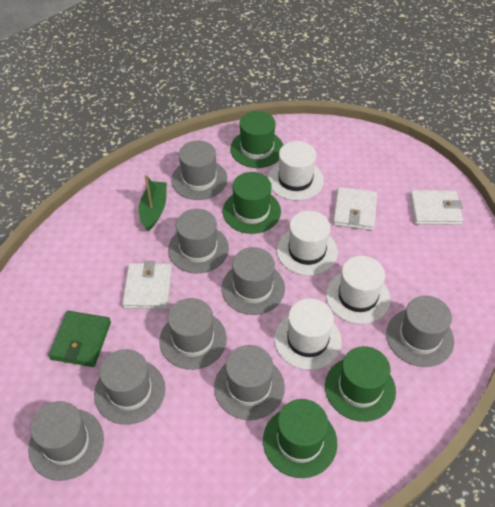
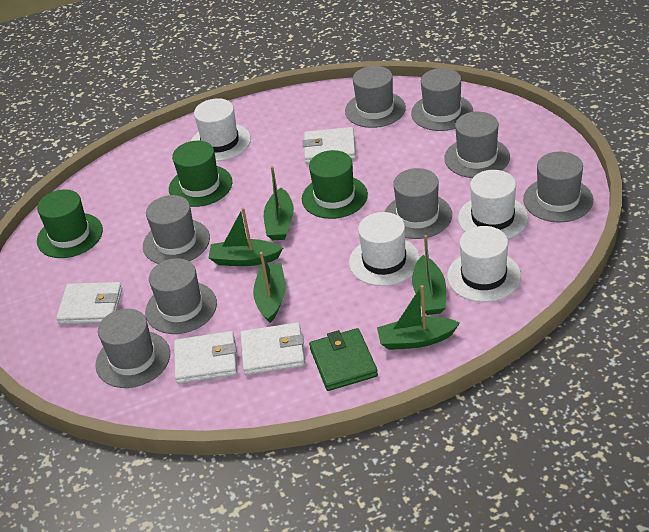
green boat: [139,175,167,231] = 1 -> [209,208,283,266] [253,252,286,323] [264,166,294,240] [377,285,460,350] [412,235,446,315] = 5
green hat: [223,172,281,234] [230,111,283,168] [263,399,337,478] [325,346,396,422] = 4 -> [37,189,103,258] [169,141,232,207] [302,150,368,219] = 3
white wallet: [122,261,172,309] [333,187,377,231] [410,190,463,225] = 3 -> [56,282,123,324] [174,331,237,384] [240,322,305,375] [302,127,356,164] = 4

